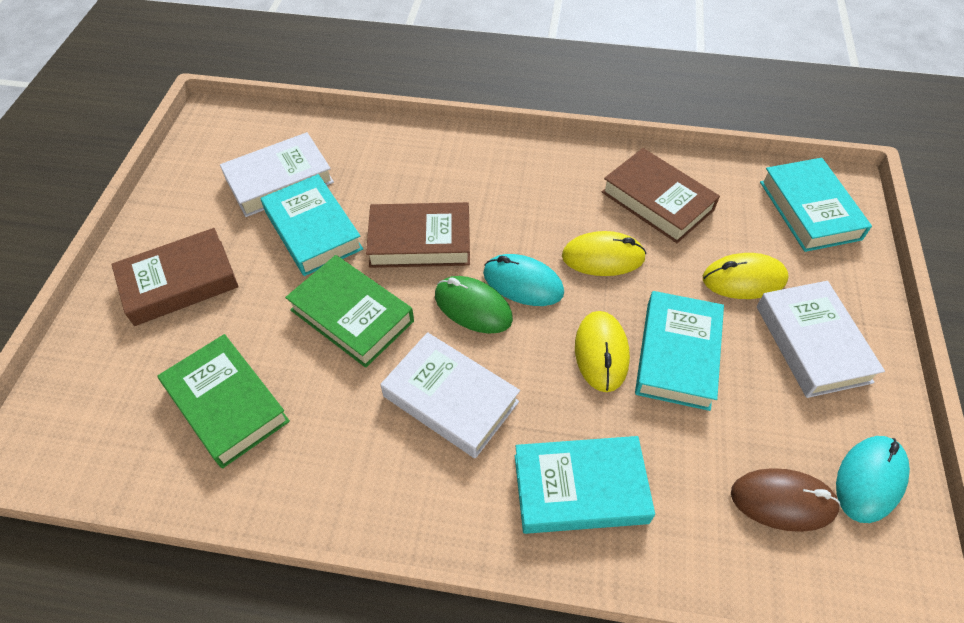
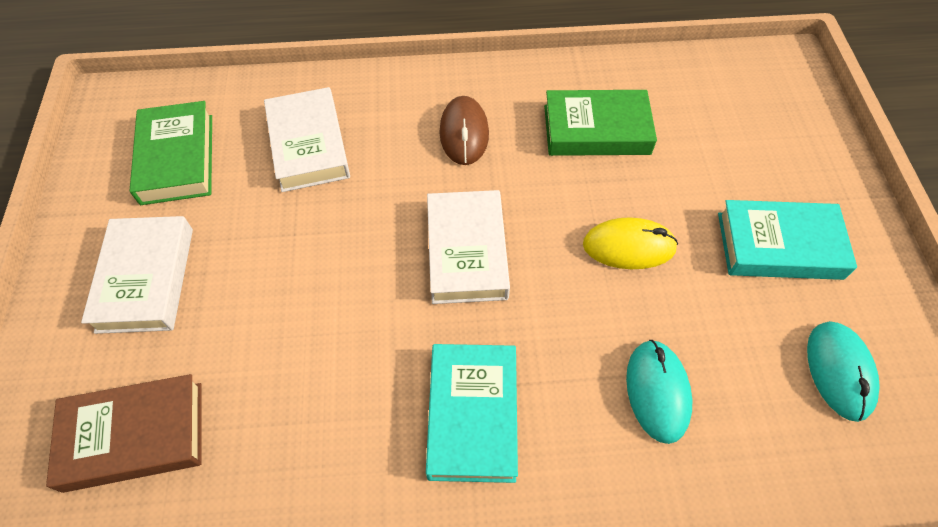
brown book: [111,228,239,326] [366,202,470,268] [602,148,720,243] = 3 -> [46,374,202,493] = 1
green mouse: [435,276,513,334] = 1 -> none = 0
turquoise book: [261,174,363,276] [515,436,655,534] [635,291,724,411] [760,158,872,252] = 4 -> [426,344,518,483] [718,200,857,280] = 2
yellow mouse: [562,231,646,276] [575,311,630,392] [703,253,789,299] = 3 -> [583,217,678,269] = 1

